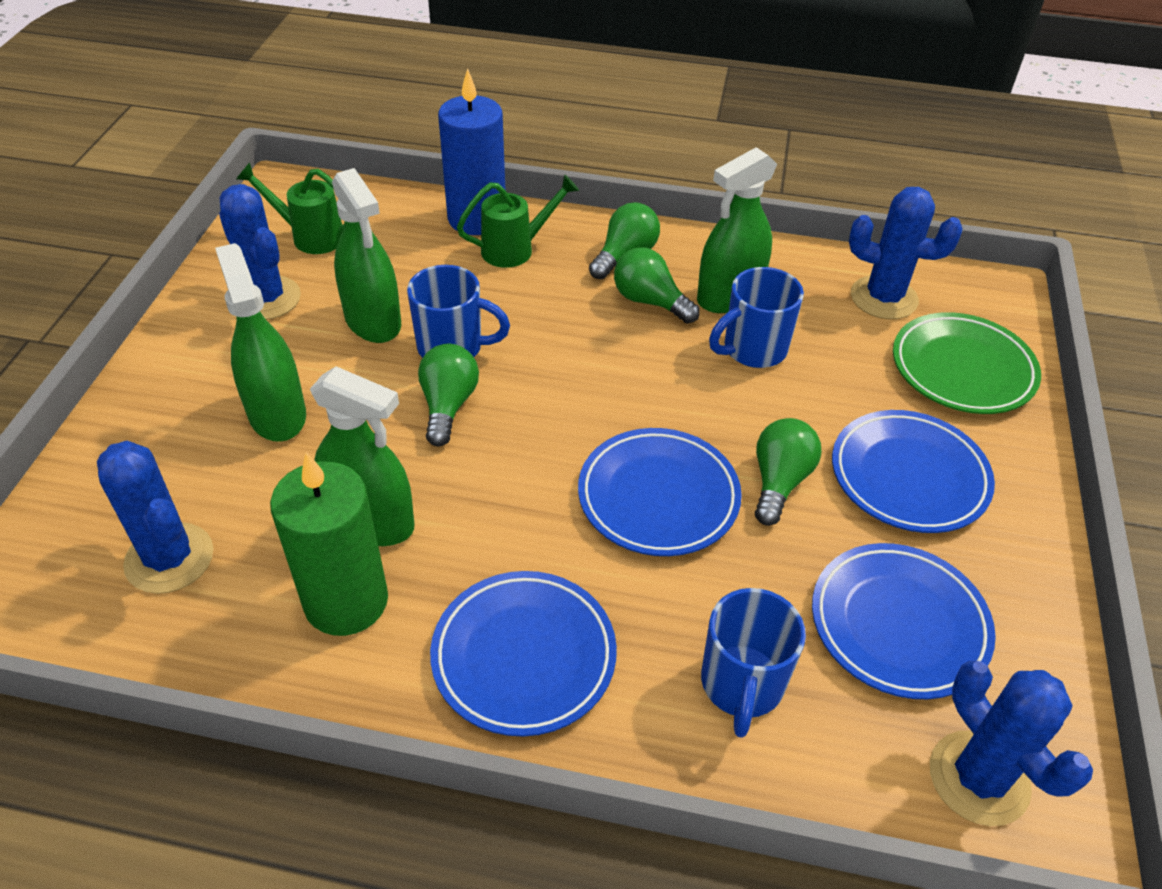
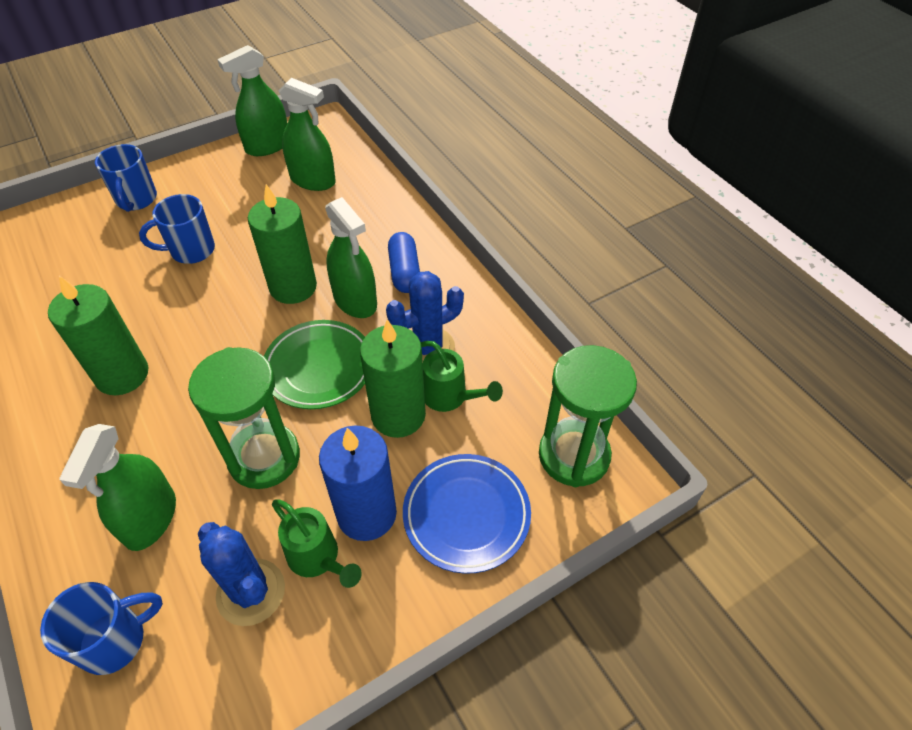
blue cactus: [97,441,214,594] [219,184,301,320] [849,187,963,319] [930,661,1093,826] = 4 -> [198,522,285,626] [386,271,464,362] = 2
blue capsule: none = 0 -> [388,232,420,293] = 1
blue plate: [430,571,617,737] [578,428,742,556] [812,543,996,699] [832,410,995,533] = 4 -> [403,454,531,574] = 1
green candle: [270,452,388,636] = 1 -> [48,276,149,395] [248,184,317,304] [360,319,426,438] = 3
green hourglass: none = 0 -> [188,347,300,489] [539,345,637,487] = 2
green light bulb: [418,344,479,446] [589,202,660,279] [614,248,700,324] [755,418,821,526] = 4 -> none = 0

